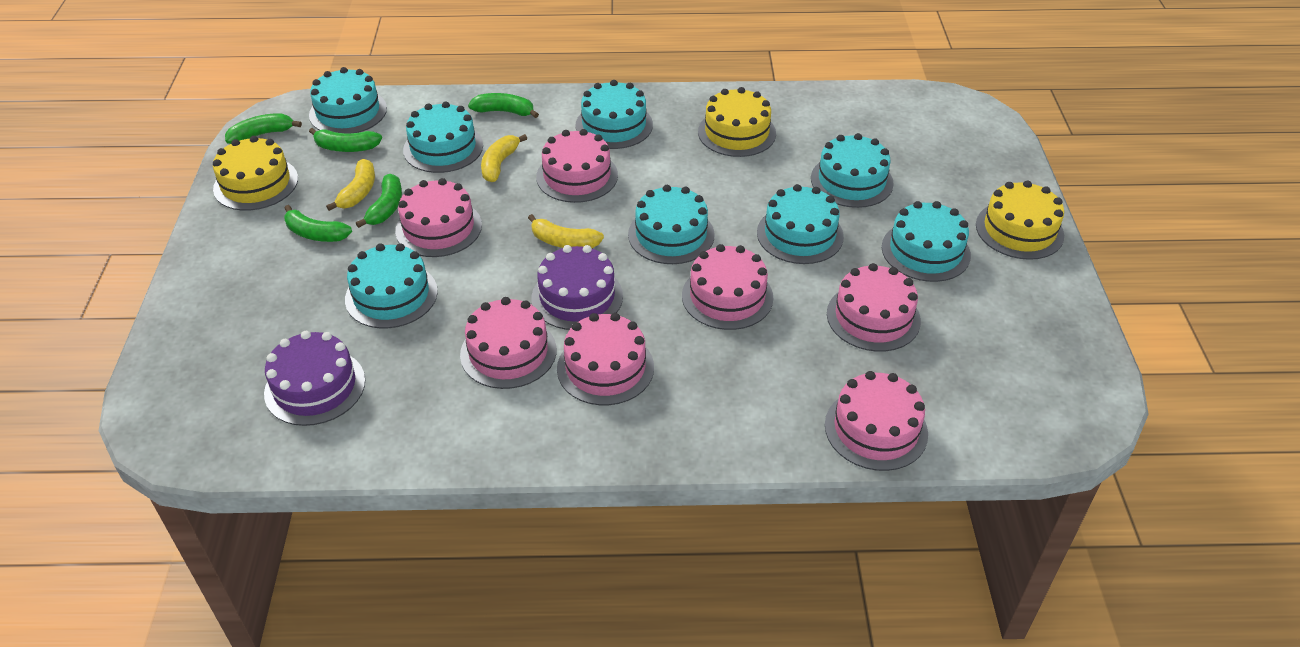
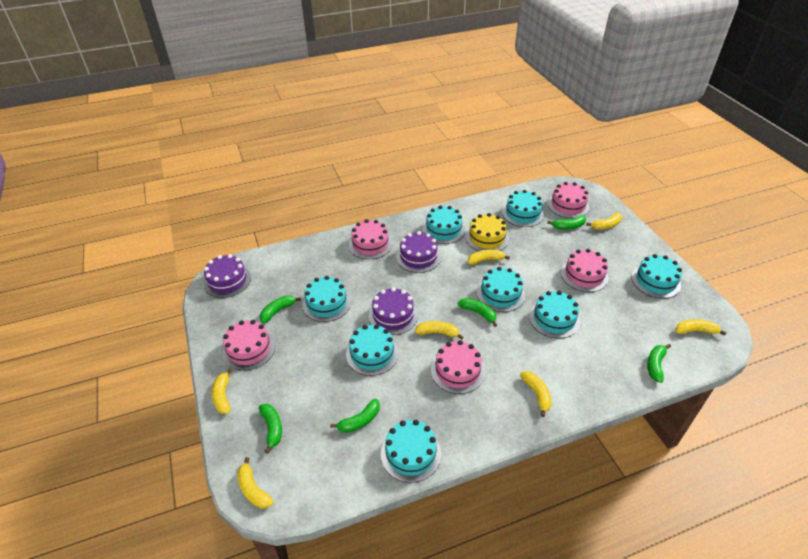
green banana: [225,113,302,144] [284,205,352,242] [309,128,382,152] [356,174,402,228] [468,93,539,118] = 5 -> [259,404,282,454] [260,295,301,323] [330,399,380,433] [458,298,497,327] [547,215,586,230] [647,344,671,383] = 6
pink cake: [395,178,482,257] [460,297,557,389] [536,129,618,203] [557,313,654,405] [682,244,774,330] [825,371,928,471] [827,263,921,352] = 7 -> [222,320,275,371] [349,219,392,259] [431,340,485,394] [548,182,589,218] [561,249,608,292] = 5
purple cake: [264,331,365,426] [532,245,623,330] = 2 -> [204,254,251,298] [369,287,418,335] [396,231,441,273] = 3
yellow banana: [326,159,375,211] [481,134,527,182] [528,214,604,248] = 3 -> [212,368,233,414] [237,457,273,508] [415,321,464,340] [468,249,510,265] [520,371,552,417] [586,213,622,230] [675,319,727,336] = 7
yellow cake: [213,136,298,211] [698,87,776,157] [976,180,1064,260] = 3 -> [465,213,509,251] = 1

